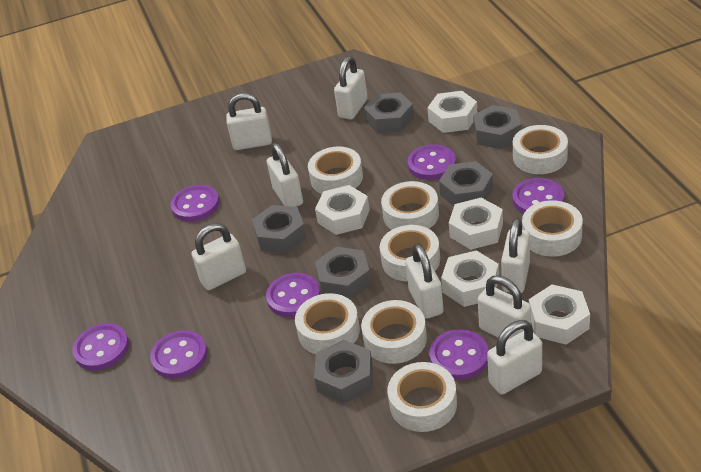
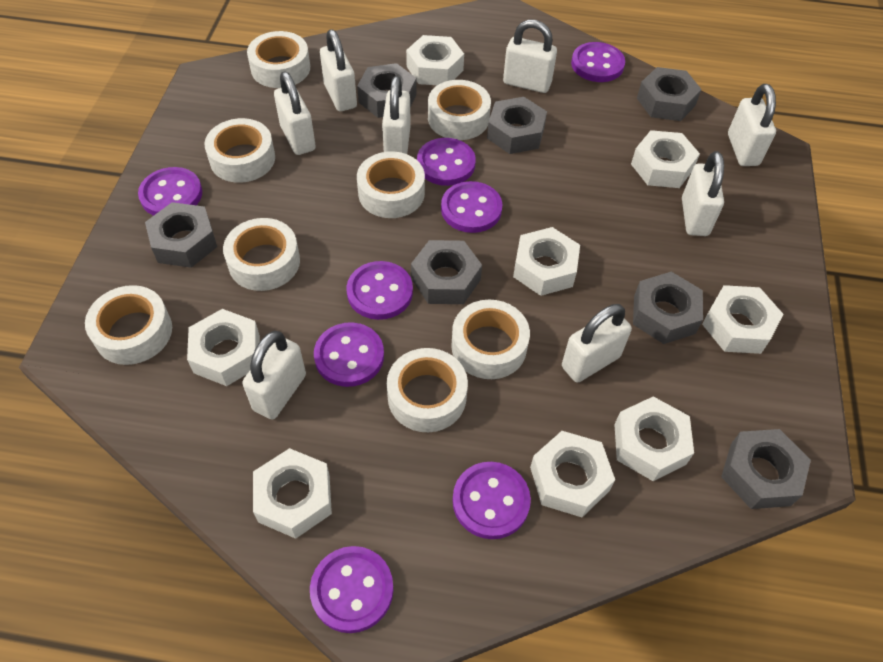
grey nut: [252,205,307,253] [314,340,373,403] [315,247,372,300] [364,92,414,133] [439,161,493,206] [473,105,521,149] = 6 -> [145,202,217,268] [357,63,417,118] [411,240,482,304] [487,97,547,154] [633,272,703,344] [637,67,702,121] [721,429,811,509] = 7
purple button: [73,323,129,371] [150,330,207,379] [171,185,219,222] [266,273,320,317] [408,144,456,180] [430,329,489,380] [512,178,564,214] = 7 -> [138,167,202,216] [310,546,393,633] [314,322,384,387] [347,261,413,320] [417,138,476,186] [441,181,502,233] [452,462,531,539] [571,42,625,82] = 8
white nut: [315,185,370,235] [427,91,477,133] [441,250,499,307] [449,198,503,250] [529,284,590,345] = 5 -> [187,309,260,386] [253,448,332,539] [406,35,464,85] [513,227,580,296] [530,431,615,517] [614,396,694,481] [631,130,700,188] [702,285,783,354] = 8

